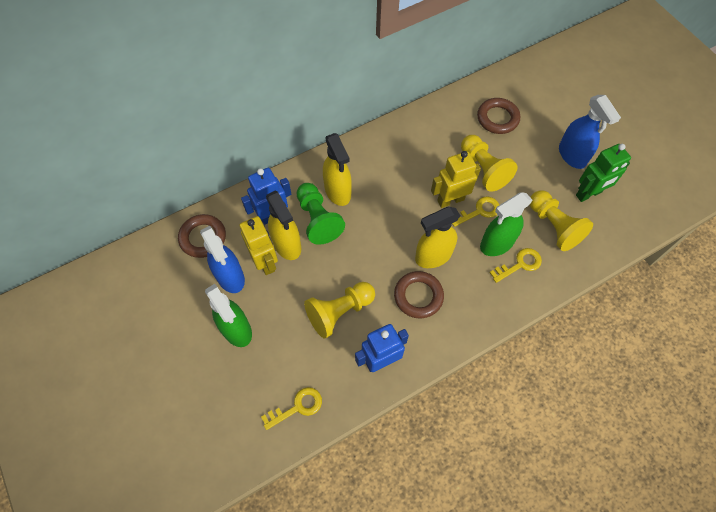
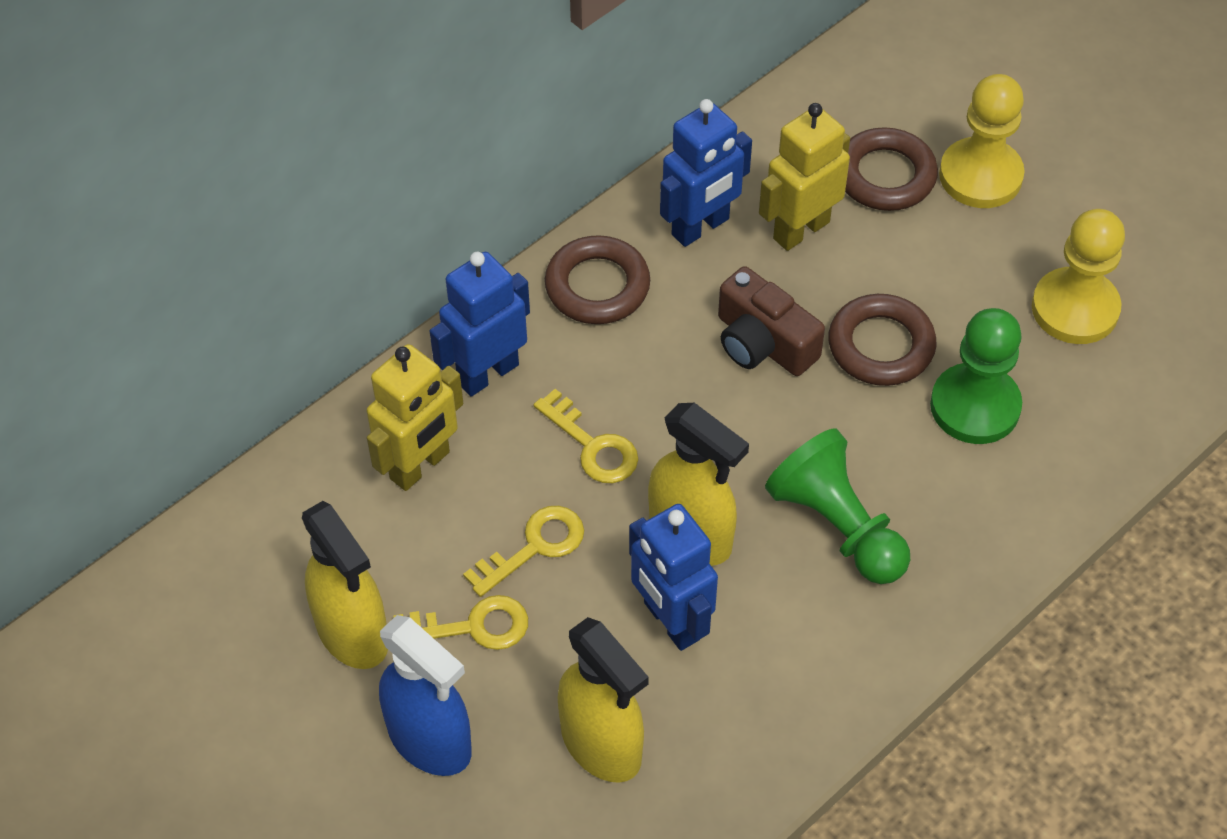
blue robot: [241,168,291,225] [355,324,409,372] = 2 -> [430,252,530,397] [629,504,718,651] [660,99,752,247] = 3
blue spray bottle: [200,226,245,293] [559,95,621,169] = 2 -> [379,615,472,776] = 1
brown camera: none = 0 -> [718,266,825,376] = 1
green pawn: [297,183,345,245] = 1 -> [765,428,910,584] [930,308,1022,444] = 2
green robot: [576,144,631,202] = 1 -> none = 0
green spray bottle: [205,284,252,347] [480,192,533,256] = 2 -> none = 0
yellow pawn: [304,282,375,339] [461,135,518,192] [529,190,593,251] = 3 -> [939,74,1025,208] [1032,209,1125,344] = 2

